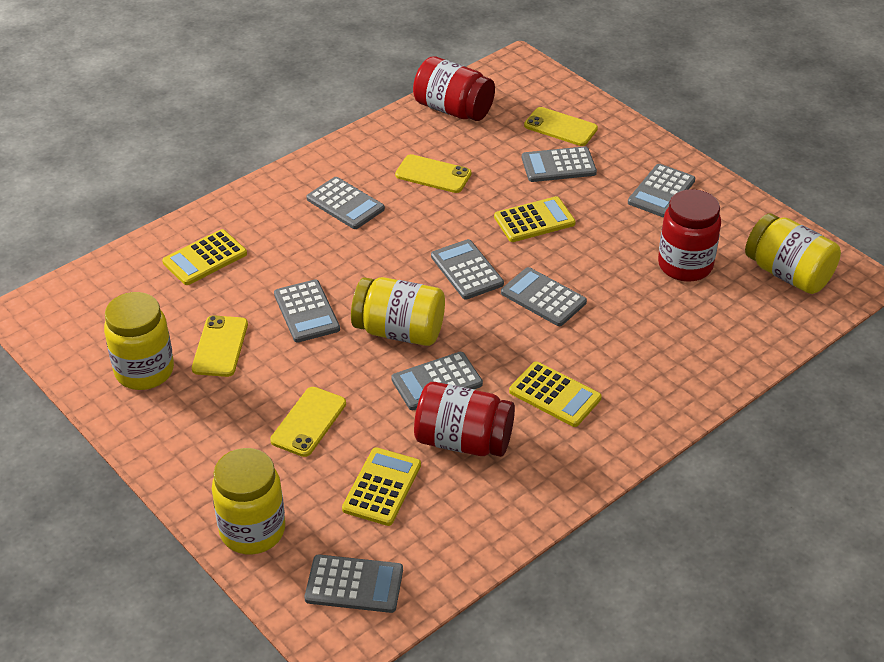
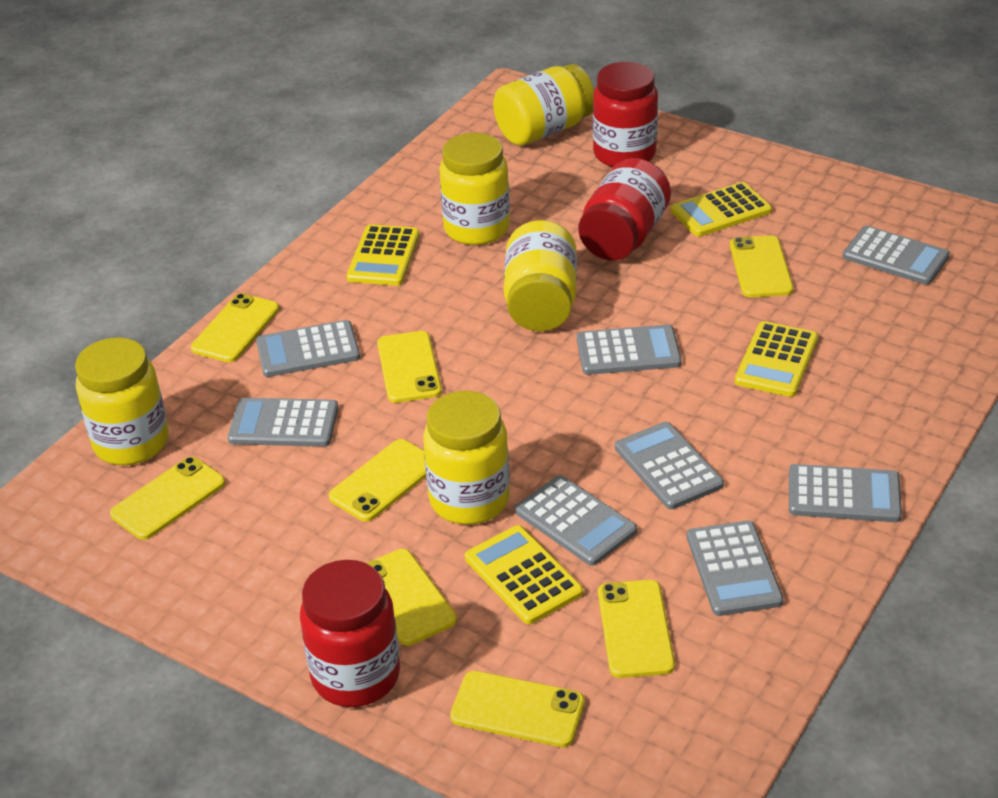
yellow jar: [104,292,174,390] [212,448,285,554] [351,277,445,346] [745,213,841,294] = 4 -> [75,337,169,465] [423,391,510,525] [439,133,510,245] [493,64,594,146] [504,220,577,331] = 5
yellow phone: [192,315,248,377] [270,387,346,457] [395,154,471,193] [524,107,598,146] = 4 -> [110,457,225,540] [191,293,279,362] [329,439,426,522] [367,549,457,646] [377,331,442,403] [450,671,585,747] [598,580,675,678] [730,235,793,297] = 8

